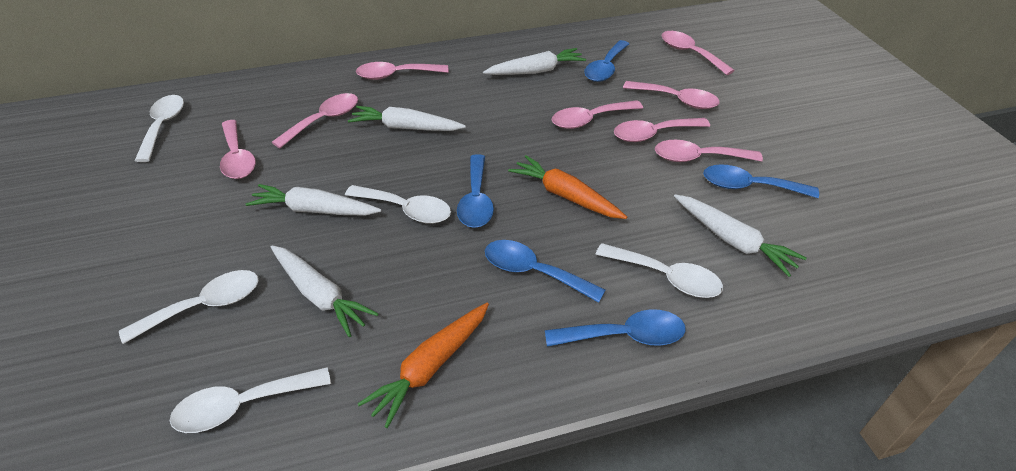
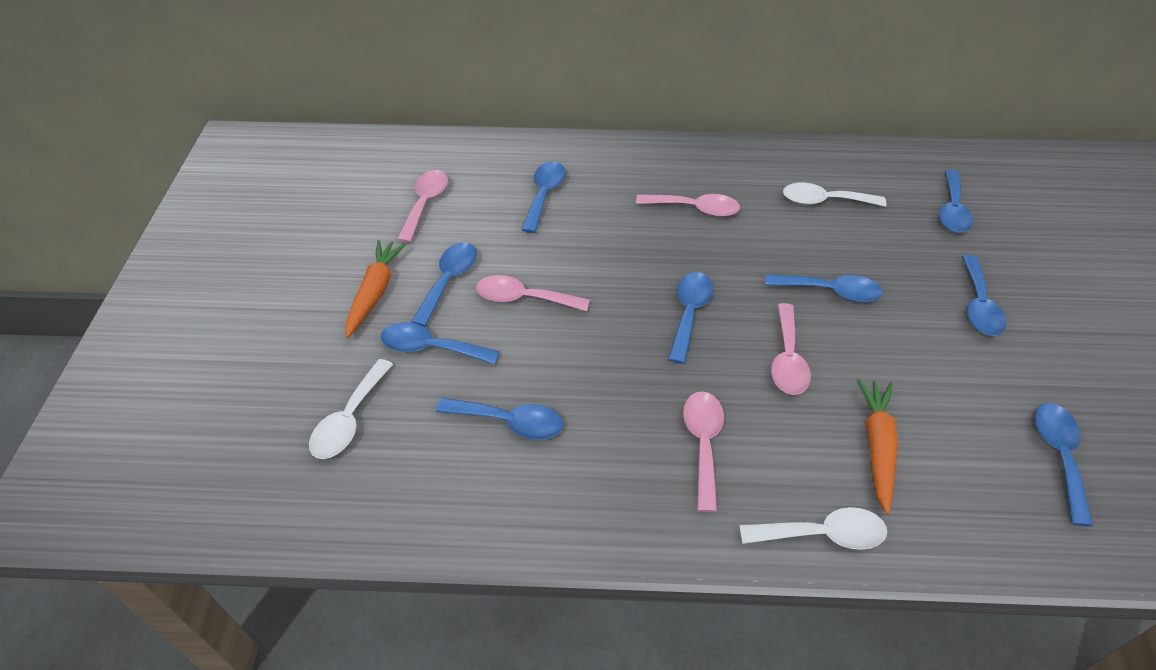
blue spoon: [457,154,494,228] [485,240,605,303] [545,309,686,347] [584,40,629,82] [703,164,819,198] = 5 -> [381,322,500,365] [411,242,477,327] [436,397,563,440] [521,162,566,233] [668,272,713,364] [765,274,883,302] [939,170,973,233] [962,255,1007,336] [1035,403,1093,526] = 9
pink spoon: [220,120,256,179] [272,93,358,148] [356,62,449,80] [552,100,643,129] [614,118,710,142] [623,81,720,109] [655,140,763,162] [661,31,735,75] = 8 -> [397,170,448,243] [476,275,590,311] [636,194,740,217] [683,391,724,512] [771,303,811,395] = 5
white carrot: [246,184,381,216] [271,245,379,337] [348,106,466,131] [483,48,586,75] [674,194,807,277] = 5 -> none = 0
white spoon: [119,270,259,344] [135,95,184,162] [170,367,331,433] [345,185,451,224] [595,243,723,298] = 5 -> [309,359,393,459] [739,507,887,550] [783,182,886,207] = 3

